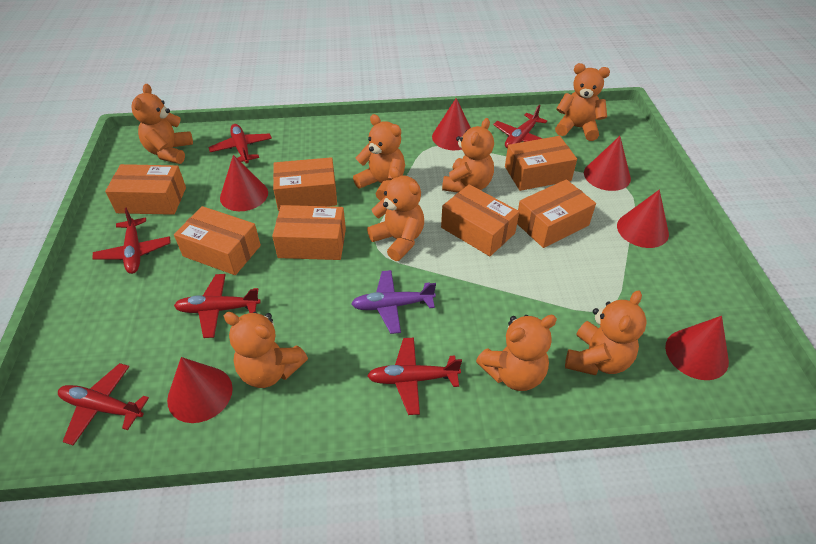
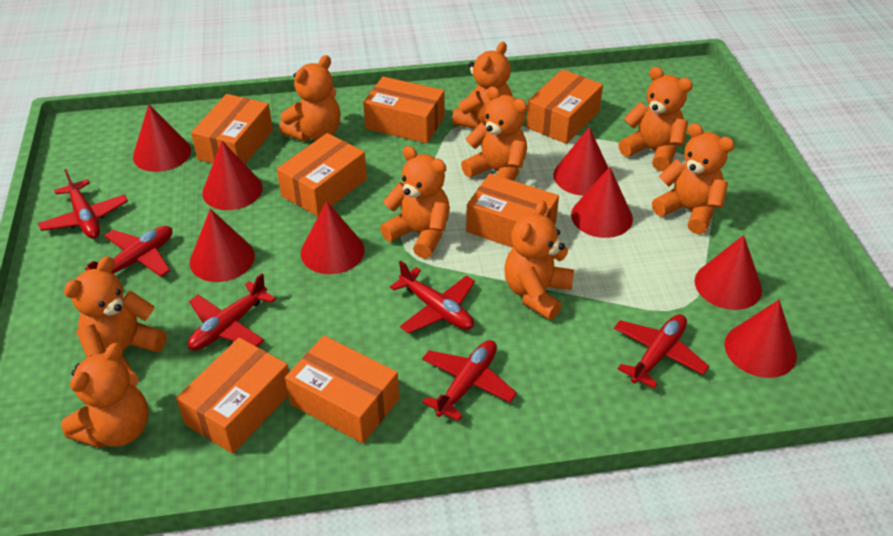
orange teddy bear: [131,84,193,164] [224,312,308,388] [353,114,405,201] [367,167,424,261] [442,118,494,193] [476,315,557,391] [555,63,610,141] [565,290,647,376] = 8 -> [61,343,149,448] [64,256,167,369] [279,55,341,141] [380,146,450,259] [452,42,513,129] [461,87,527,181] [504,200,574,320] [618,67,693,171] [652,123,735,234] = 9
purple plane: [351,270,436,334] = 1 -> none = 0
red cone: [167,357,233,423] [220,155,268,211] [432,98,471,150] [584,136,631,191] [617,190,669,248] [665,316,729,380] = 6 -> [133,104,191,172] [190,209,255,282] [202,141,263,210] [301,201,365,274] [553,127,608,196] [571,167,633,238] [695,235,762,310] [725,300,797,378] = 8

